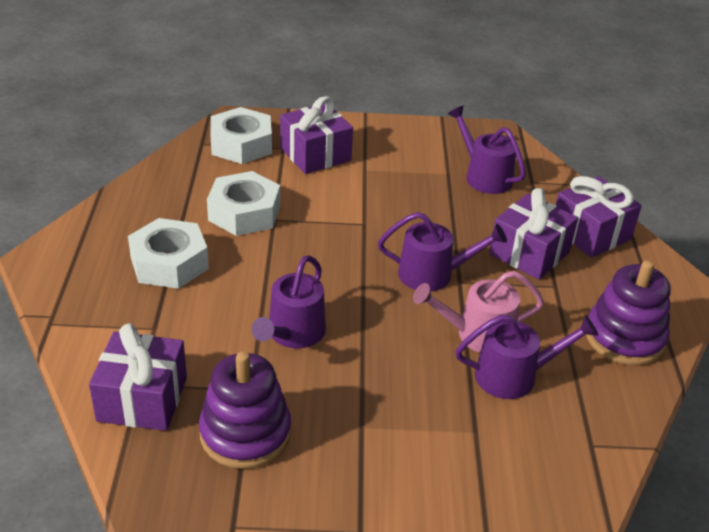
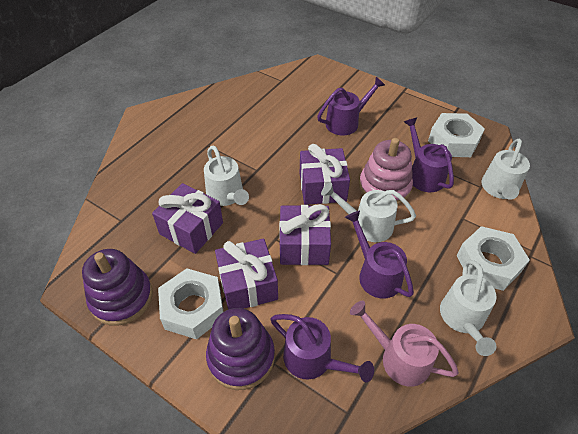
pink stacking toy: none = 0 -> [359,138,413,205] = 1
white watering can: none = 0 -> [204,146,249,206] [321,182,416,242] [440,260,496,356] [482,139,530,200] = 4

